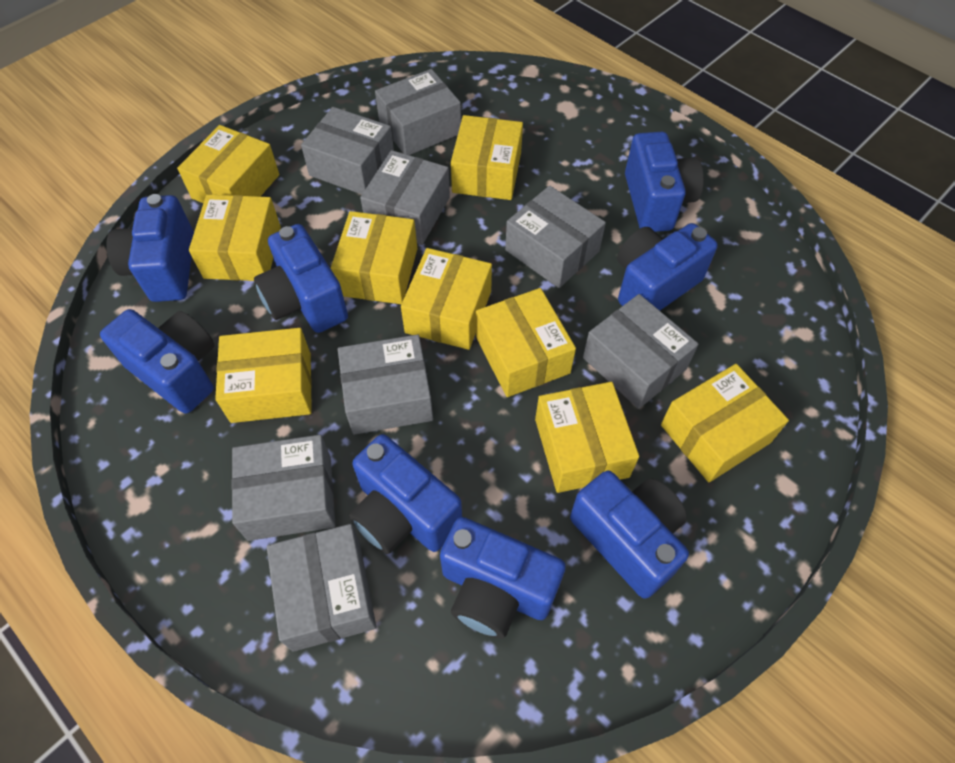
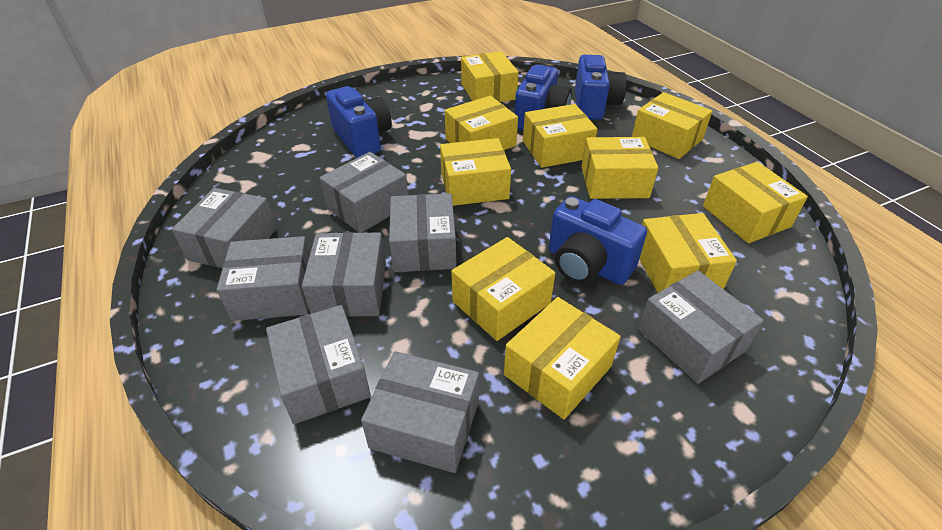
blue camera: [100,309,215,414] [106,194,194,302] [254,224,348,333] [349,434,462,554] [440,517,566,639] [570,470,689,599] [617,223,718,311] [625,132,704,232] = 8 -> [326,86,392,158] [515,65,572,130] [549,196,647,285] [575,55,627,120] = 4
yellow box: [177,125,279,203] [189,194,281,281] [215,328,312,423] [331,211,417,304] [401,248,492,350] [451,115,523,200] [476,288,576,397] [535,382,639,493] [661,364,789,482] = 9 -> [440,138,511,206] [445,96,518,150] [451,237,555,341] [461,51,519,102] [504,297,621,419] [523,104,598,168] [581,137,658,199] [632,92,712,159] [639,213,737,293] [703,162,808,243] = 10

